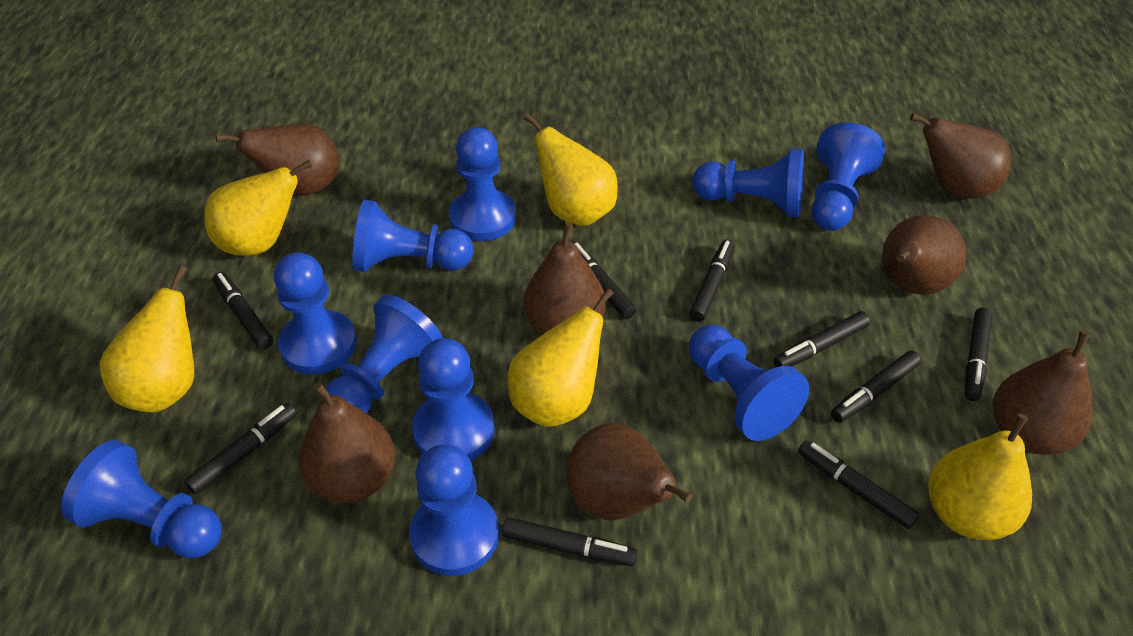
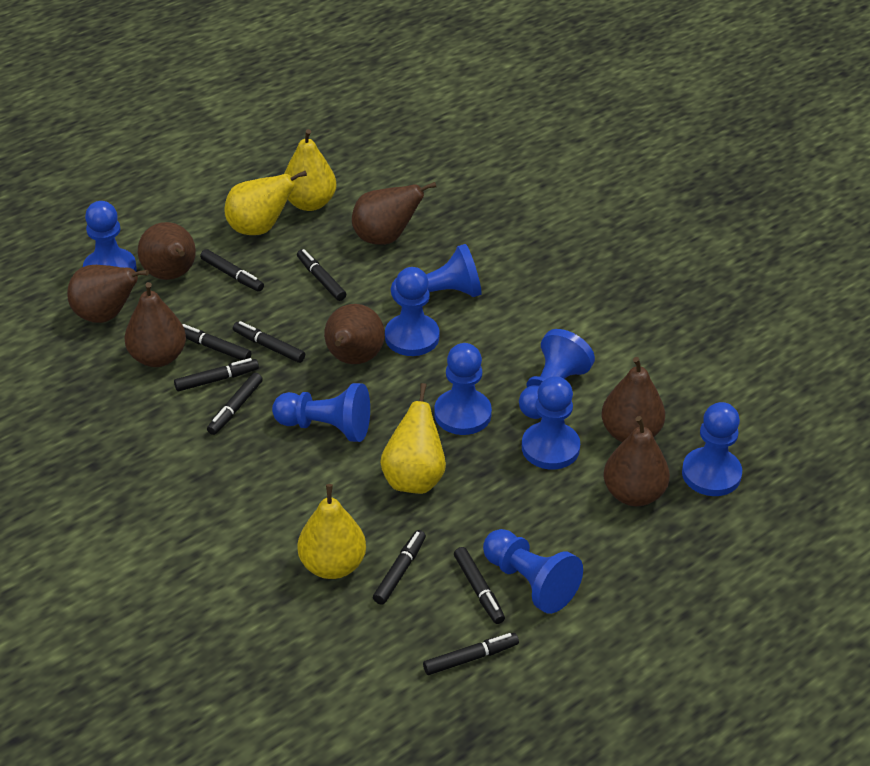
blue pawn: [61,440,222,559] [274,252,357,374] [326,294,443,413] [352,199,473,272] [409,444,499,576] [412,338,495,461] [449,127,516,241] [689,325,809,441] [693,149,804,217] [812,122,885,231] = 10 -> [83,201,137,271] [272,383,370,442] [385,267,439,356] [391,244,482,301] [434,343,492,435] [483,529,583,614] [519,329,595,419] [522,376,580,469] [682,402,742,496] = 9
yellow pear: [100,265,194,412] [204,160,312,256] [508,288,613,427] [524,113,618,226] [928,414,1032,540] = 5 -> [224,171,307,235] [284,129,336,211] [297,484,366,579] [380,383,446,494] = 4

